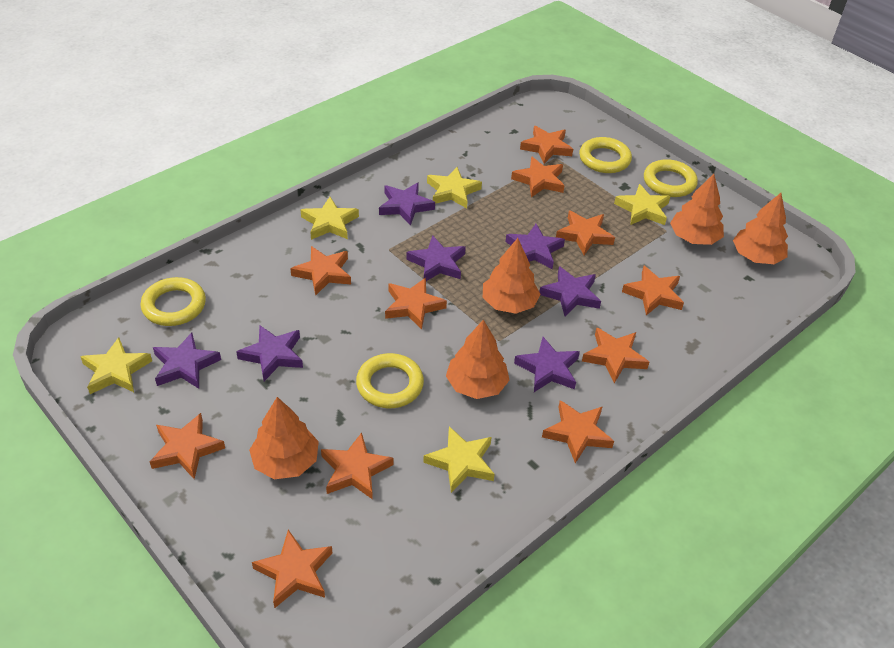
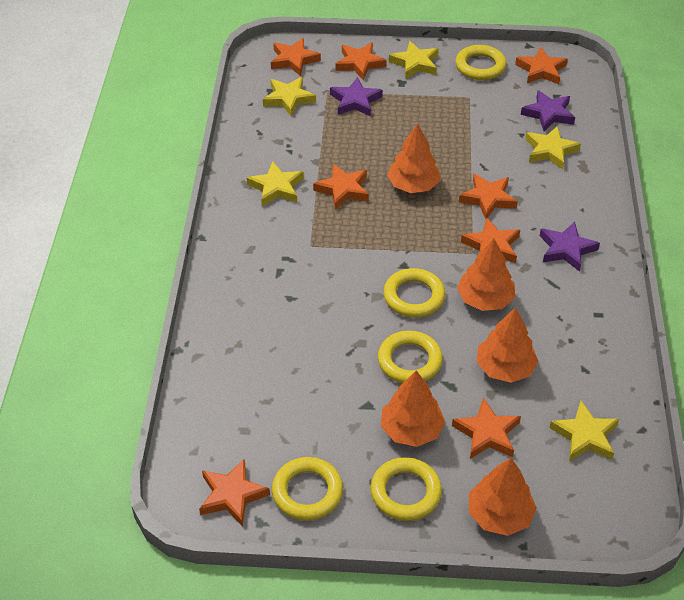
orange star: [150,413,225,479] [252,530,332,608] [290,246,351,296] [321,432,393,500] [385,278,447,330] [511,156,565,197] [520,126,573,164] [542,400,614,463] [556,211,615,255] [582,328,649,383] [622,266,684,315] = 11 -> [199,458,270,527] [271,38,321,76] [313,164,369,210] [335,43,387,80] [452,398,521,459] [459,174,518,219] [461,218,520,263] [515,47,568,84] = 8
purple star: [153,332,221,389] [236,325,303,381] [379,182,435,226] [406,235,466,281] [506,224,565,269] [514,337,580,392] [539,266,601,316] = 7 -> [330,77,383,116] [521,90,575,131] [540,222,600,272] = 3
yellow ring: [140,277,206,326] [356,353,424,408] [579,137,632,173] [644,159,698,197] = 4 -> [272,457,343,521] [370,457,442,521] [378,331,443,383] [383,268,445,318] [455,45,506,80] = 5

